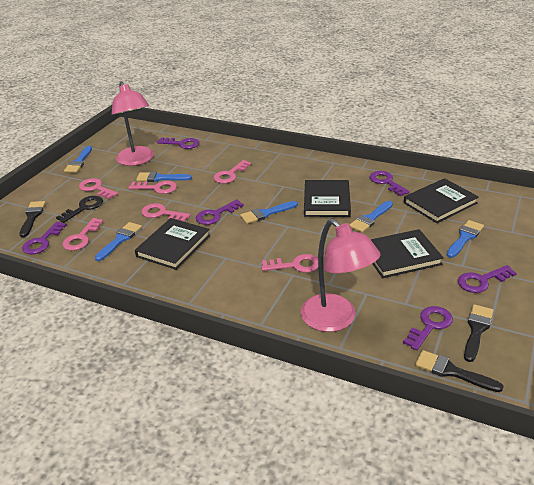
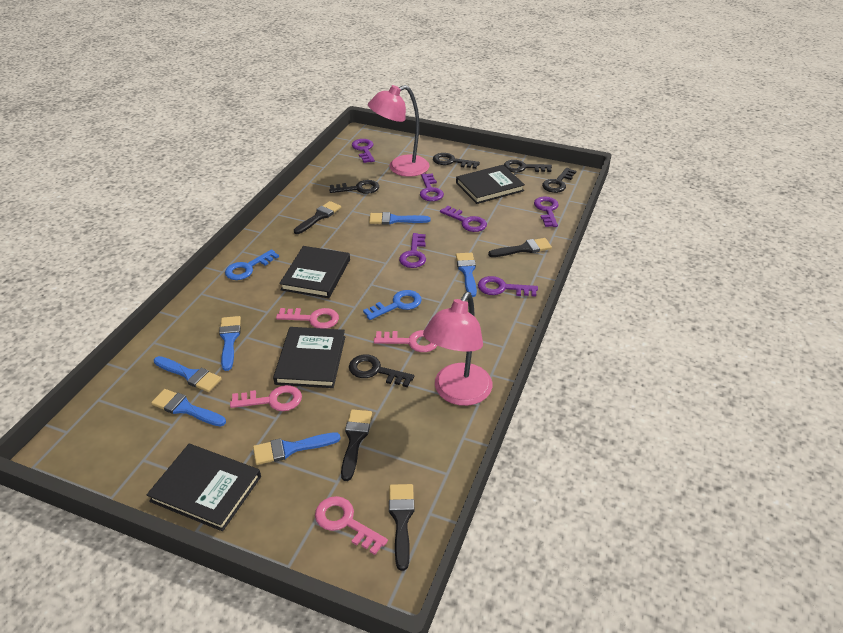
black brush: [20,201,46,237] [415,350,504,392] [464,304,494,362] = 3 -> [294,201,341,234] [341,409,372,481] [389,484,414,571] [488,238,552,257] = 4
black key: [56,196,103,223] = 1 -> [329,180,379,194] [349,354,414,387] [433,153,480,169] [504,160,552,173] [542,168,576,193] = 5
blue key: none = 0 -> [225,249,279,280] [363,290,422,320] = 2
pink key: [62,218,104,251] [79,178,118,199] [128,181,177,194] [141,203,191,222] [213,160,252,184] [261,254,318,273] = 6 -> [230,385,302,411] [276,308,339,329] [315,496,388,555] [374,330,437,352] = 4

